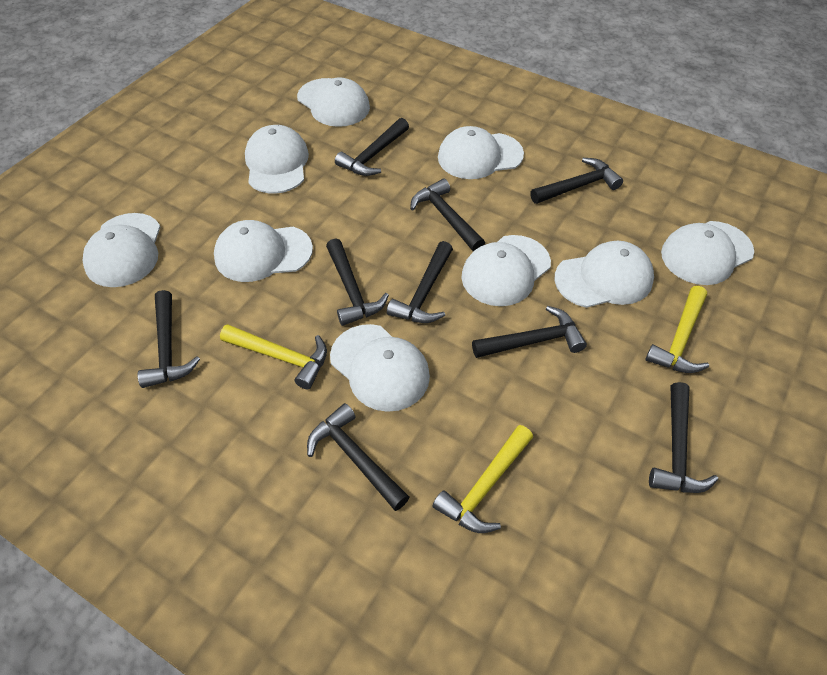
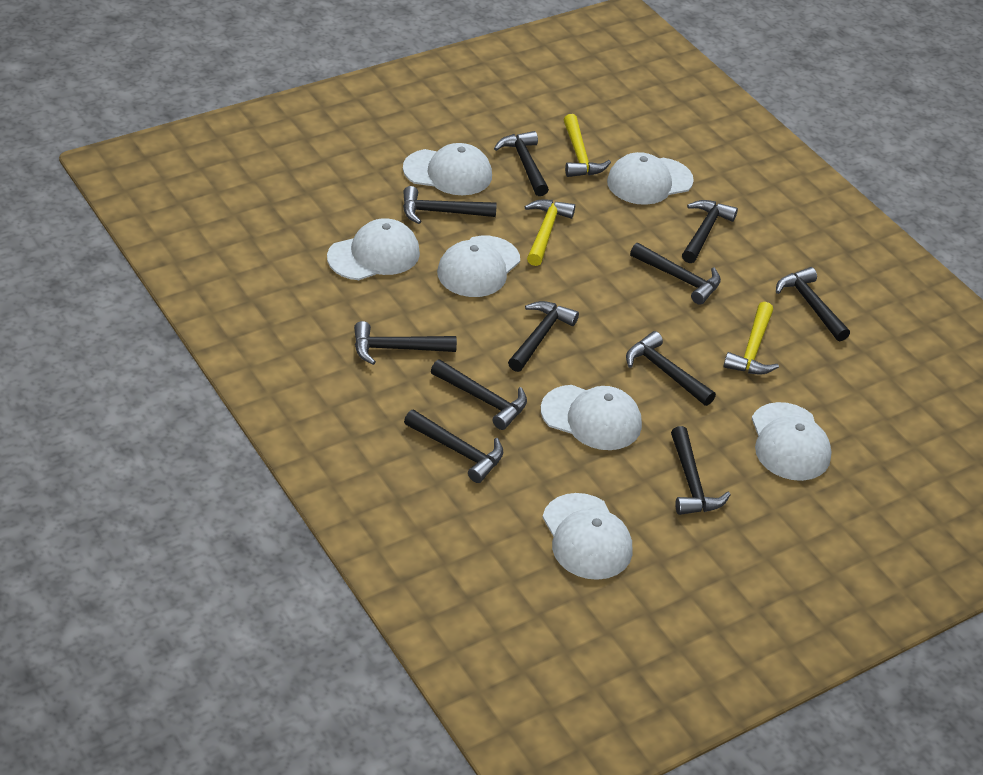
black hammer: [138,290,200,388] [307,403,409,511] [326,238,389,326] [335,118,409,176] [387,241,453,323] [410,179,485,252] [472,306,587,358] [530,158,623,204] [649,382,718,493] = 9 -> [354,321,457,365] [403,186,497,224] [404,410,503,483] [431,360,527,430] [494,131,549,196] [508,301,579,372] [626,331,716,406] [630,243,721,305] [671,426,731,515] [682,200,738,263] [776,267,850,341] = 11
white cap: [82,213,160,287] [214,220,313,282] [245,125,309,194] [297,77,370,127] [330,324,430,412] [438,126,524,179] [462,235,551,306] [555,241,654,308] [661,221,754,285] = 9 -> [327,218,420,280] [403,143,492,195] [437,236,520,297] [541,385,642,450] [542,493,632,580] [607,152,694,205] [752,402,832,481] = 7

